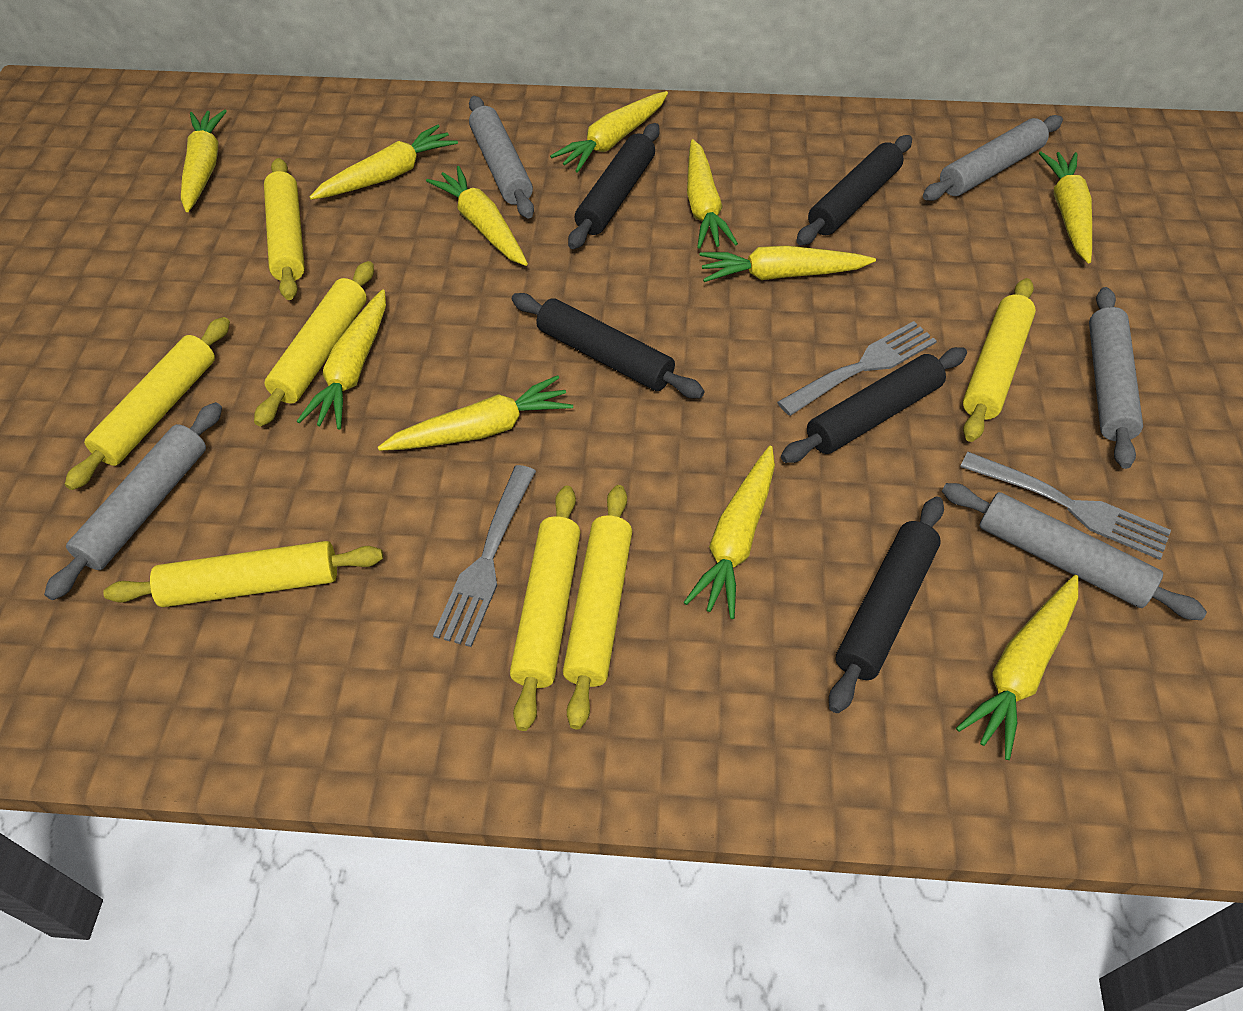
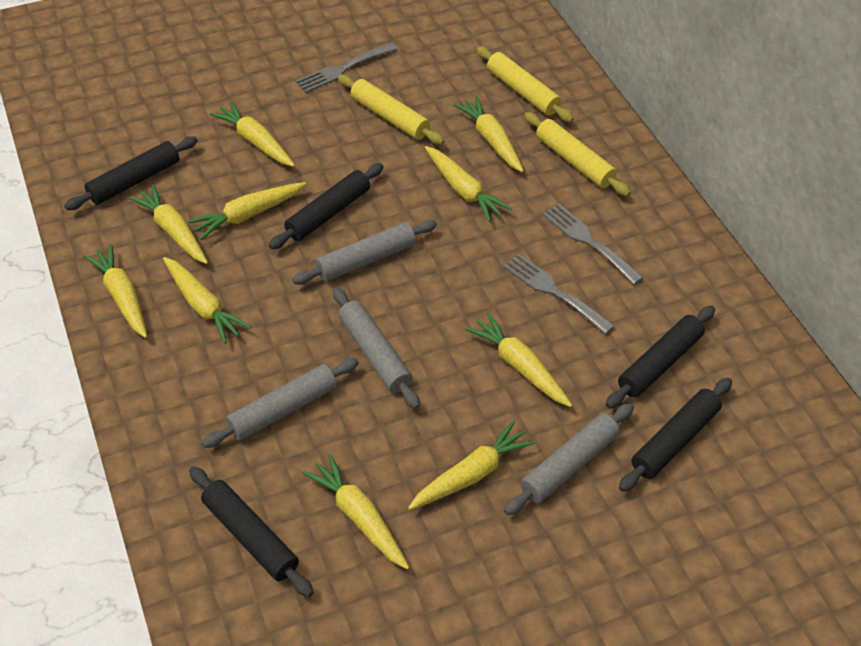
grey rolling pin: [44,402,222,600] [469,96,534,218] [923,115,1063,201] [942,483,1207,620] [1089,287,1143,469] = 5 -> [202,358,359,448] [292,220,437,285] [333,287,420,409] [504,403,634,515] = 4
yellow carrot: [181,109,227,212] [297,289,386,430] [309,124,458,200] [378,375,573,451] [426,166,528,266] [550,91,668,173] [684,446,775,619] [687,139,738,249] [700,246,876,282] [956,575,1078,760] [1039,152,1092,264] = 11 -> [83,244,147,338] [128,185,208,264] [163,257,251,344] [188,182,306,240] [210,101,295,167] [302,454,409,570] [408,420,536,510] [425,146,512,222] [454,96,524,172] [466,313,572,407] = 10
yellow rolling pin: [65,317,230,490] [103,541,383,607] [254,261,374,427] [264,158,305,300] [510,486,580,731] [563,485,632,729] [963,278,1036,442] = 7 -> [338,74,445,145] [476,46,574,122] [524,112,631,196] = 3

